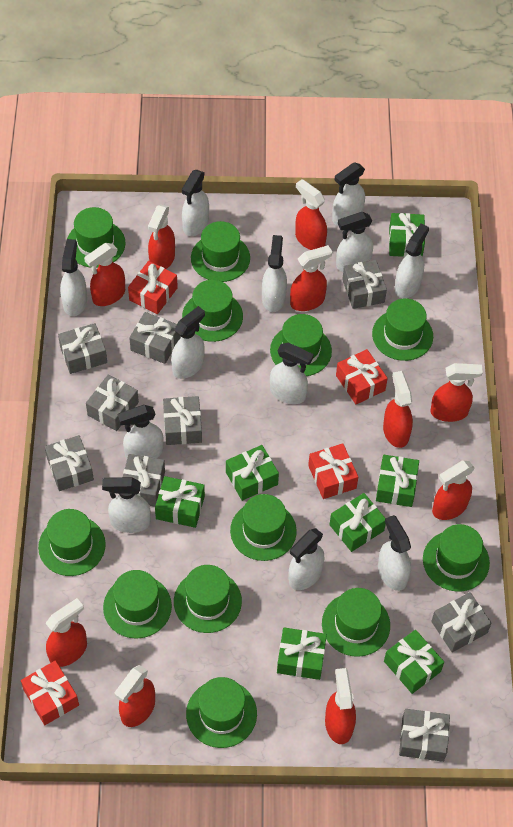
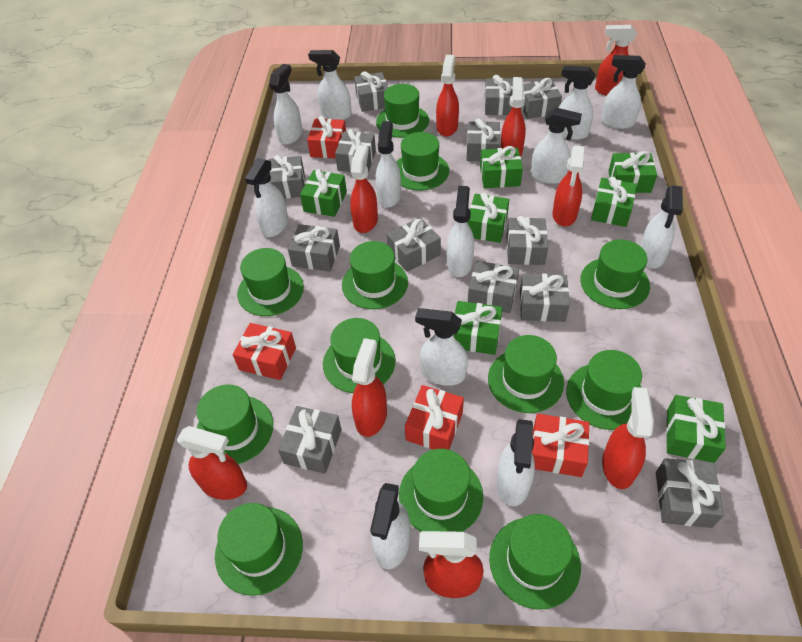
grey gift: [45,435,94,491] [58,323,107,374] [86,374,139,431] [123,454,165,507] [129,312,180,364] [163,396,202,445] [342,260,387,309] [399,709,450,762] [431,592,491,652] = 9 -> [269,155,305,199] [278,406,342,474] [288,224,340,271] [335,129,376,173] [354,71,388,112] [387,217,441,272] [466,118,501,161] [468,261,519,313] [485,75,513,115] [506,216,548,265] [520,274,570,322] [521,78,562,119] [656,458,724,528] = 13
red spray bottle: [45,598,87,667] [84,243,125,306] [115,665,155,727] [148,205,175,269] [290,245,332,311] [295,179,327,250] [325,668,356,744] [383,371,413,448] [430,363,483,422] [432,461,475,520] = 10 -> [177,426,247,500] [350,145,378,233] [352,338,387,437] [419,531,484,598] [436,55,459,137] [500,77,526,156] [552,146,584,227] [595,25,637,96] [602,387,654,489] = 9

